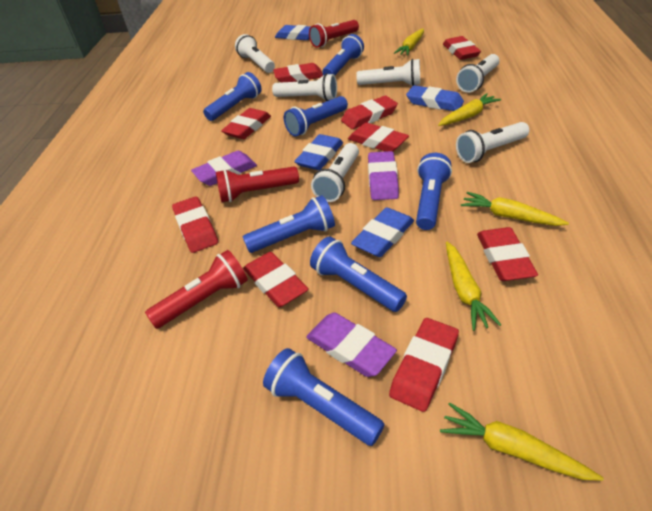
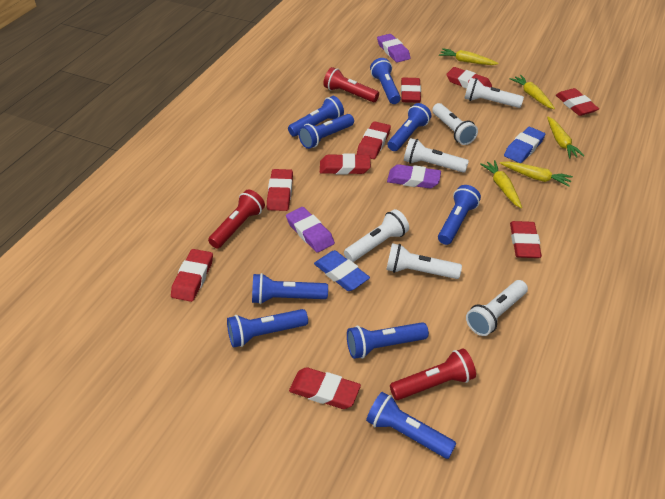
blue eraser: [275,25,310,40] [294,134,343,170] [351,208,414,257] [406,85,464,111] = 4 -> [314,250,370,291] [504,127,545,163] = 2
blue flashlight: [203,72,262,121] [243,195,335,253] [263,348,385,446] [284,96,348,136] [310,236,407,312] [323,34,364,75] [416,153,452,230] = 7 -> [227,309,308,348] [252,273,328,304] [288,96,344,137] [298,114,354,149] [347,322,429,359] [366,392,457,459] [370,58,401,104] [388,103,431,151] [438,185,481,245] = 9

